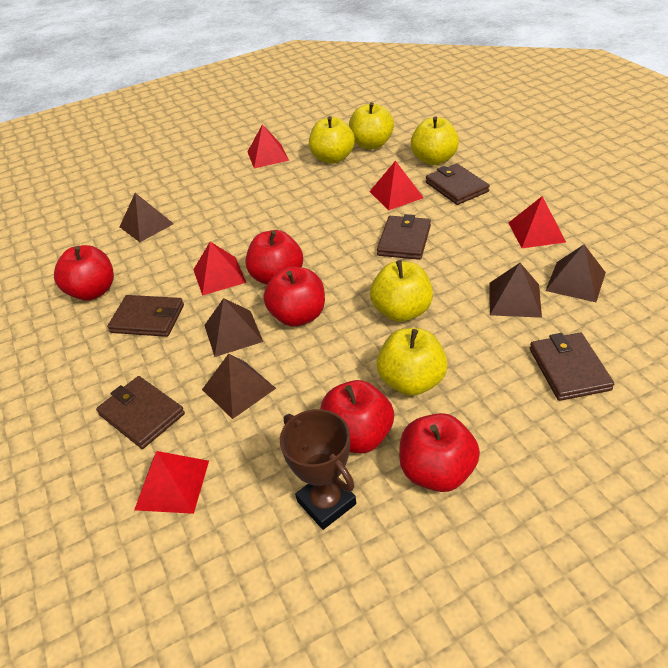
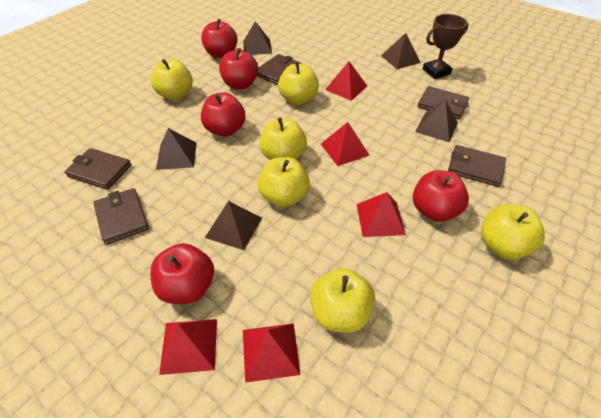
yellow apple: [309,116,355,164] [349,102,394,149] [370,260,433,322] [376,328,448,396] [411,116,459,165] = 5 -> [151,59,193,100] [258,157,310,207] [260,117,307,160] [278,62,319,105] [310,268,375,333] [481,204,545,260] = 6

